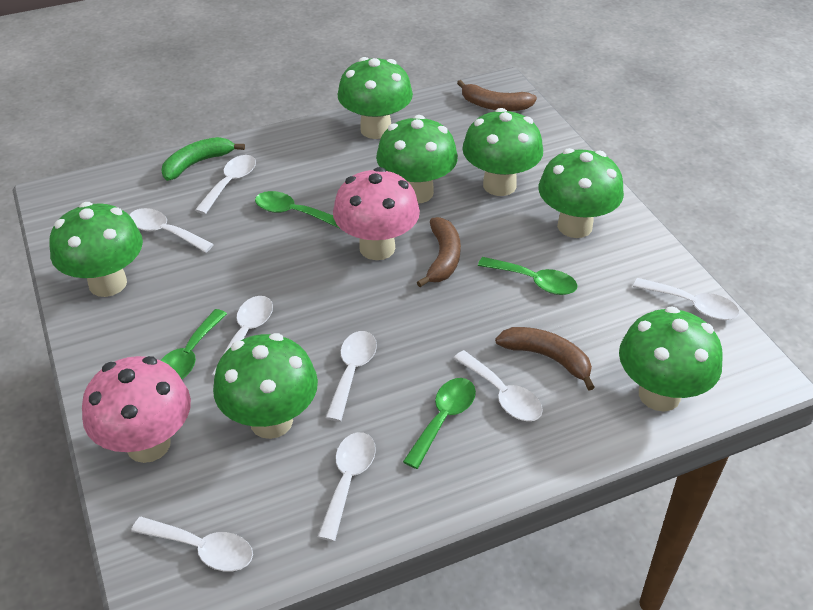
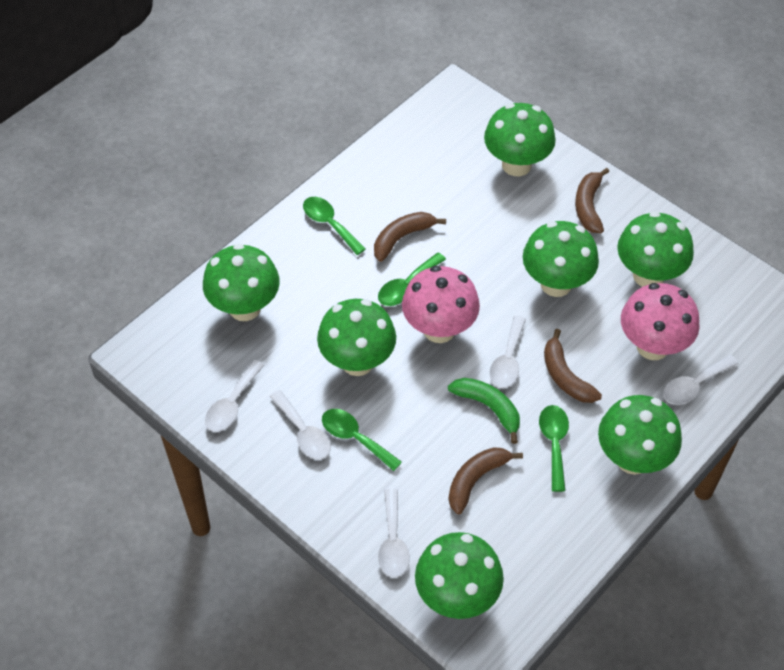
brown banana: [417,217,461,287] [457,80,537,111] [495,327,595,390] = 3 -> [374,212,446,262] [448,447,523,515] [544,329,602,403] [575,168,609,233] = 4
white spoon: [129,208,214,253] [131,517,253,572] [195,155,256,214] [212,296,273,377] [318,432,376,541] [325,331,377,422] [453,350,543,421] [633,278,739,320] = 8 -> [205,360,265,432] [270,390,331,459] [378,489,410,578] [489,316,526,388] [663,355,739,405] = 5

